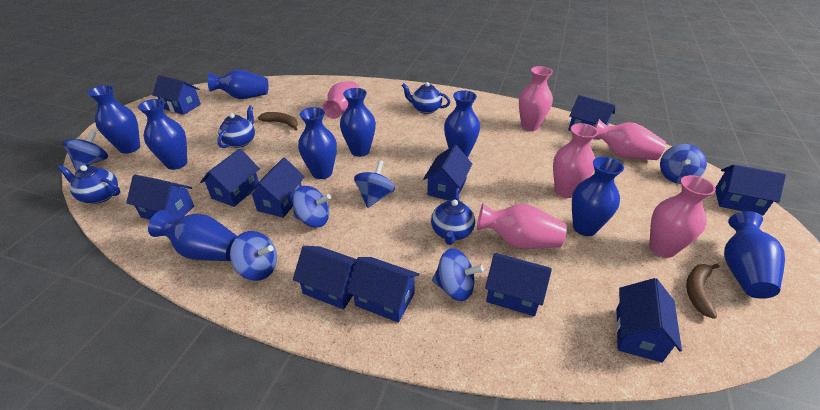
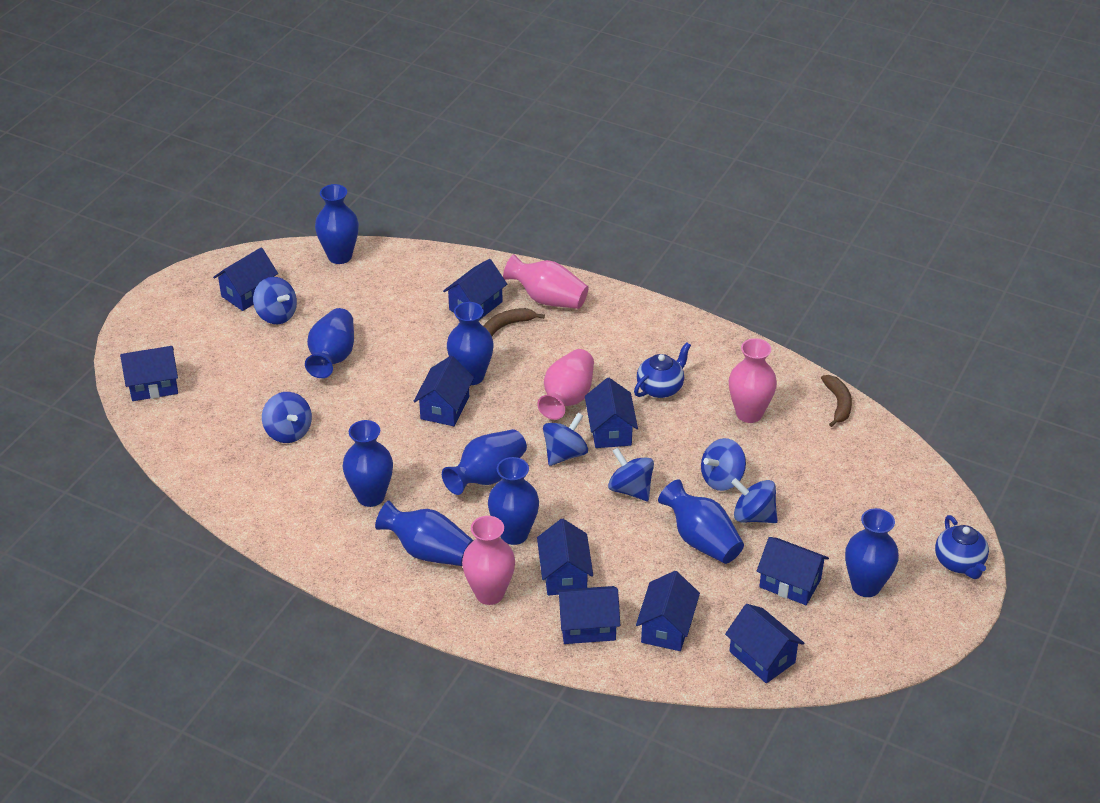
blue house: [126,175,194,220] [152,75,201,115] [200,149,260,207] [247,158,305,218] [293,246,357,310] [347,257,419,322] [423,145,472,200] [485,253,552,316] [568,95,615,140] [616,278,682,362] [715,165,786,215] = 11 -> [120,346,178,401] [213,247,278,311] [414,356,474,426] [443,259,507,319] [537,519,593,595] [556,586,620,644] [585,378,638,448] [636,571,700,651] [725,604,804,683] [757,537,829,605] = 10
blue teapot: [57,165,120,204] [218,106,255,148] [401,82,450,114] [431,193,475,245] = 4 -> [634,342,691,398] [935,515,989,579] = 2
pink vase: [323,81,359,119] [477,203,567,249] [519,66,553,131] [553,123,598,198] [593,119,666,160] [649,175,716,258] = 6 -> [462,516,515,605] [503,254,588,309] [537,349,594,420] [729,338,777,423] = 4

